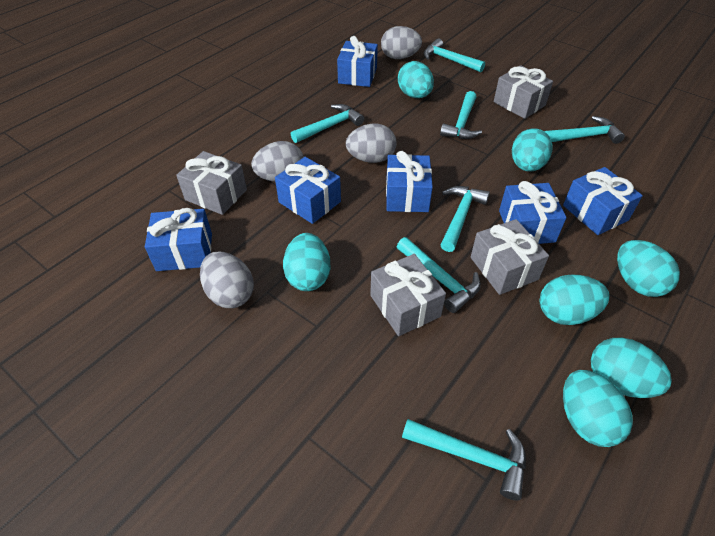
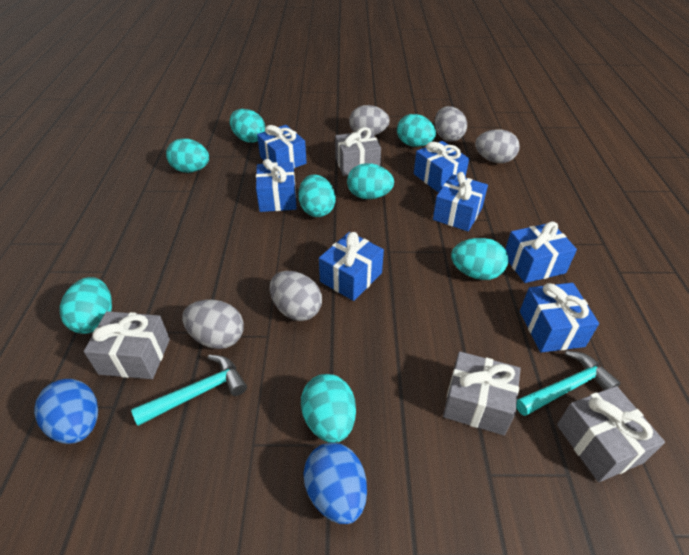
blue egg: none = 0 -> [34,379,98,444] [303,442,367,524] = 2
blue gift: [145,208,212,271] [275,157,341,224] [337,36,378,87] [386,151,433,212] [499,181,566,244] [563,167,643,235] = 6 -> [256,159,297,212] [257,125,307,168] [319,232,384,301] [414,141,469,193] [433,172,488,231] [505,222,577,283] [520,283,599,353] = 7
grey egg: [200,252,254,308] [251,141,304,182] [346,124,397,163] [381,26,422,59] = 4 -> [182,299,244,349] [270,271,322,321] [349,105,390,135] [435,106,467,142] [475,129,520,163] = 5
turquoise egg: [283,233,331,291] [398,61,434,98] [512,128,552,172] [540,275,610,325] [563,370,633,447] [591,338,672,398] [617,240,680,297] = 7 -> [60,277,112,334] [166,138,209,173] [230,109,265,143] [299,175,335,217] [301,374,356,443] [347,163,394,199] [397,114,436,147] [451,238,508,280] = 8
turquoise hammer: [291,104,364,143] [397,237,481,313] [402,419,526,500] [424,38,485,72] [440,91,482,139] [440,186,490,252] [545,116,625,144] = 7 -> [131,355,247,426] [516,351,620,416] = 2

